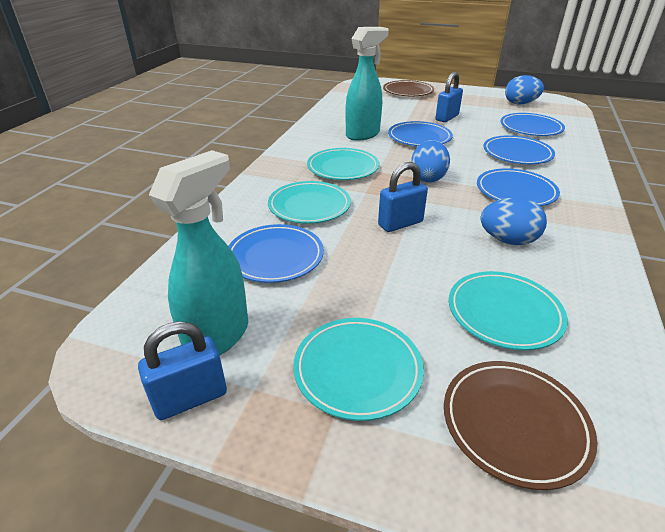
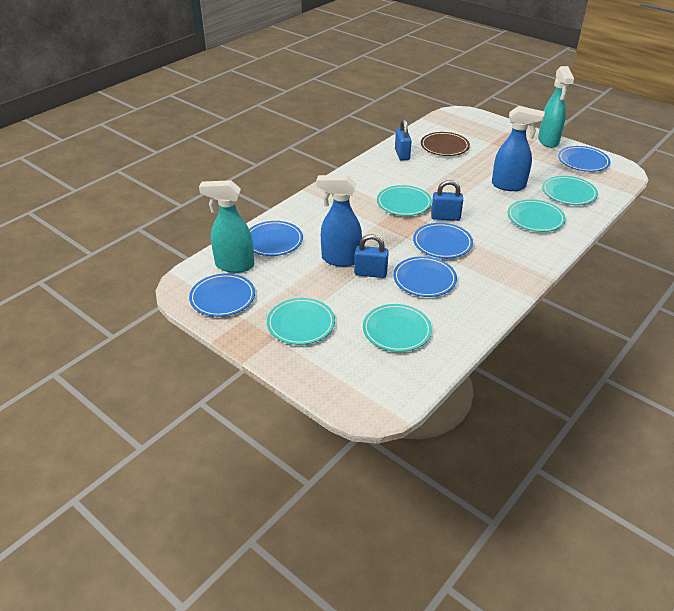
blue egg: [411,140,450,182] [480,197,547,245] [505,75,544,105] = 3 -> none = 0
blue spray bottle: none = 0 -> [316,175,362,267] [492,106,545,191] = 2
brown plate: [383,80,434,96] [444,361,597,490] = 2 -> [421,132,470,156] = 1
turquoise plate: [268,181,351,224] [293,318,424,421] [307,148,379,180] [449,271,568,350] = 4 -> [267,298,335,345] [363,304,432,352] [377,185,432,216] [508,199,566,232] [542,176,598,205] = 5

